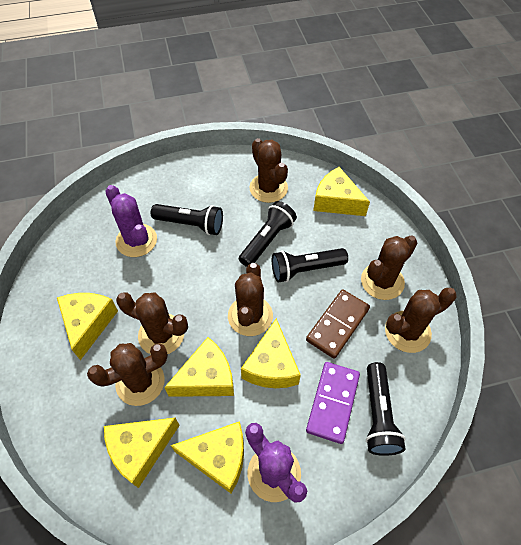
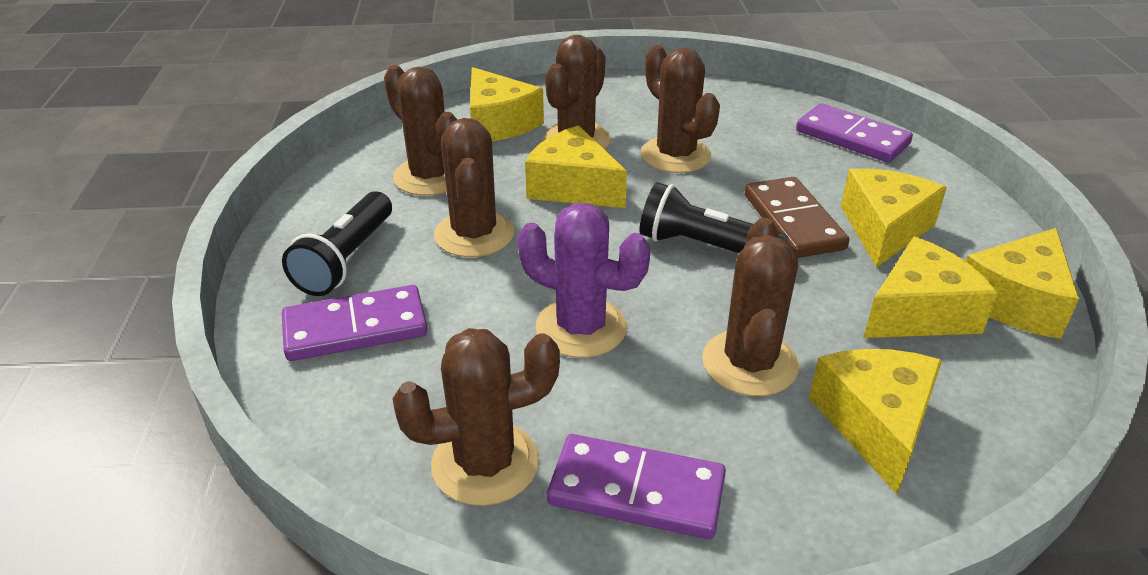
black flashlight: [151,204,223,235] [239,201,297,267] [272,248,348,282] [366,362,406,456] = 4 -> [282,191,392,296] [639,182,788,253] = 2
purple cactus: [105,185,157,257] [245,423,307,502] = 2 -> [517,203,651,358] = 1
purple domino: [306,362,360,444] = 1 -> [282,285,427,361] [547,434,726,539] [796,103,913,163] = 3

